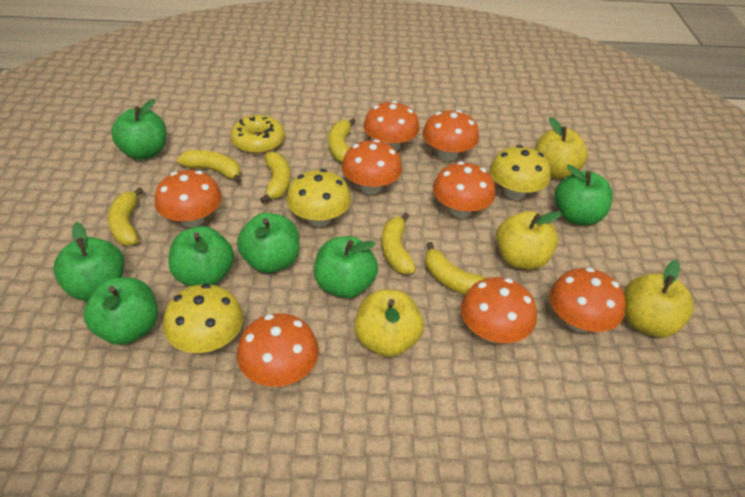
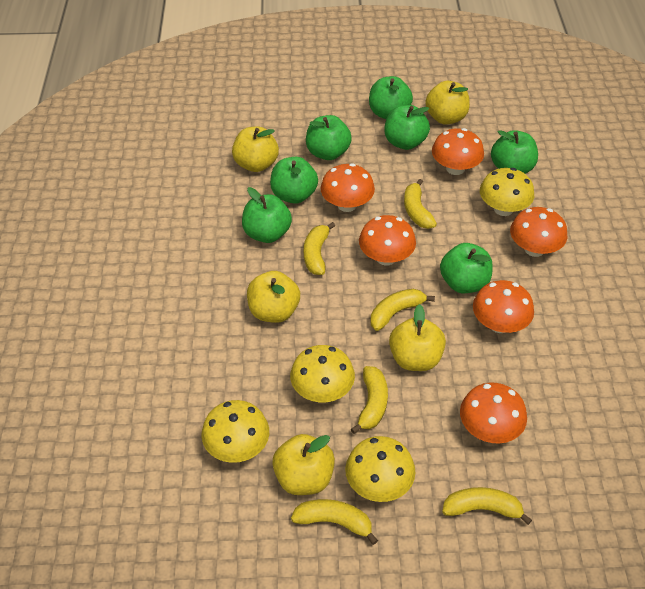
orange mushroom: [155,170,222,228] [237,313,319,387] [342,139,402,194] [363,101,420,151] [422,110,479,161] [433,161,496,218] [461,277,537,343] [550,267,626,332] = 8 -> [321,163,375,212] [359,215,416,265] [432,128,484,175] [460,383,527,444] [473,280,534,333] [510,207,567,257] = 6
yellow apple: [354,290,424,357] [496,211,561,270] [535,117,588,179] [624,260,694,337] = 4 -> [232,126,279,172] [247,271,300,323] [272,434,335,495] [389,304,446,371] [425,81,470,125] = 5
yellow donut: [231,115,285,154] = 1 -> none = 0
yellow mushroom: [163,284,244,353] [286,169,351,227] [490,145,551,200] = 3 -> [201,400,269,463] [290,345,355,402] [345,436,415,502] [480,168,534,216] = 4

